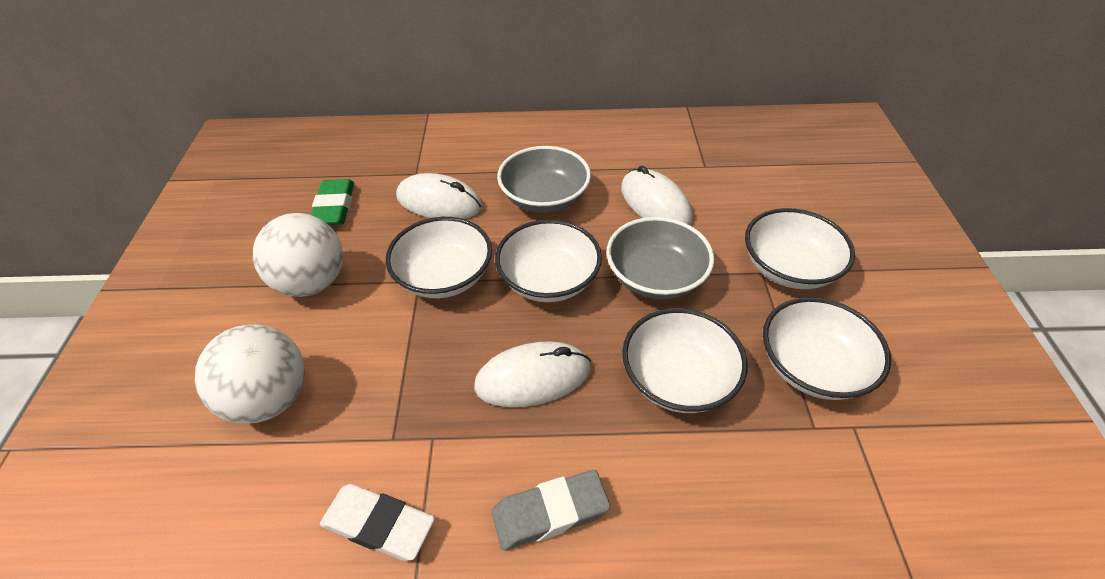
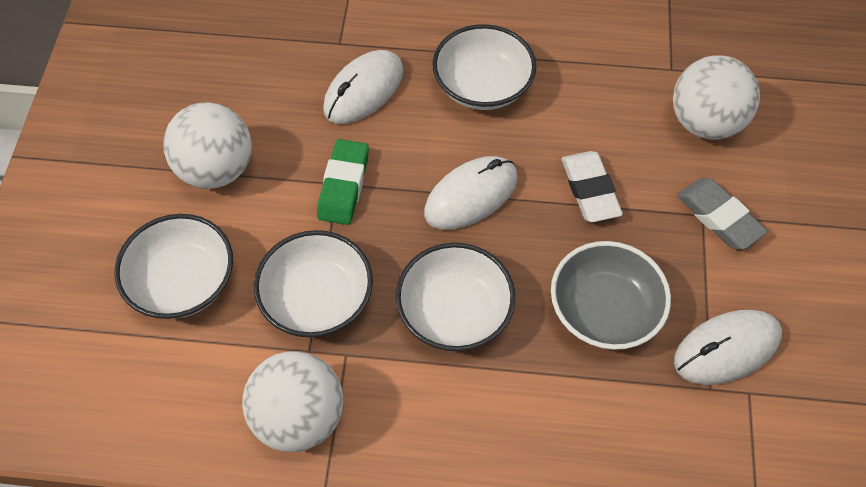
grey bowl: [497,146,591,213] [606,217,714,300] = 2 -> [551,241,671,350] = 1
white ball: [195,324,305,424] [253,213,343,297] = 2 -> [164,102,252,189] [242,351,343,452] [673,55,760,140] = 3
white bowl: [386,217,492,298] [495,219,602,302] [622,308,748,413] [745,208,855,289] [763,297,891,400] = 5 -> [114,214,233,319] [254,230,373,338] [396,243,515,351] [432,24,536,110] = 4

